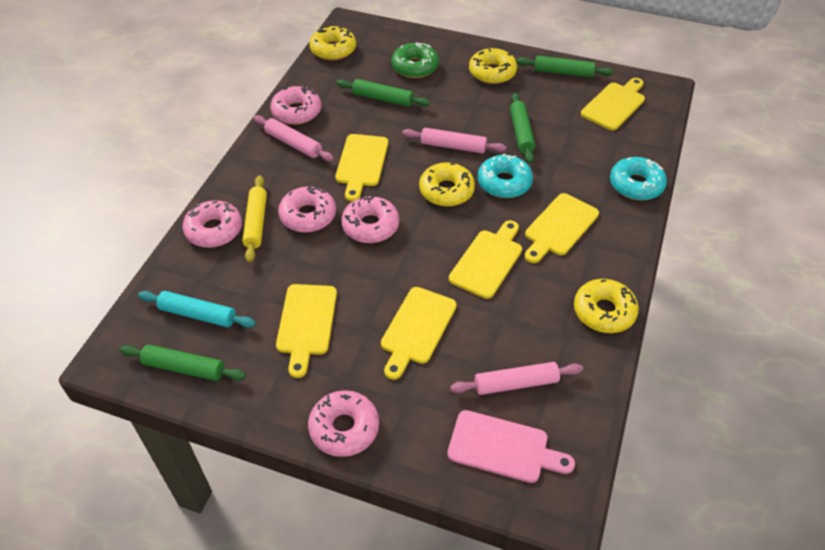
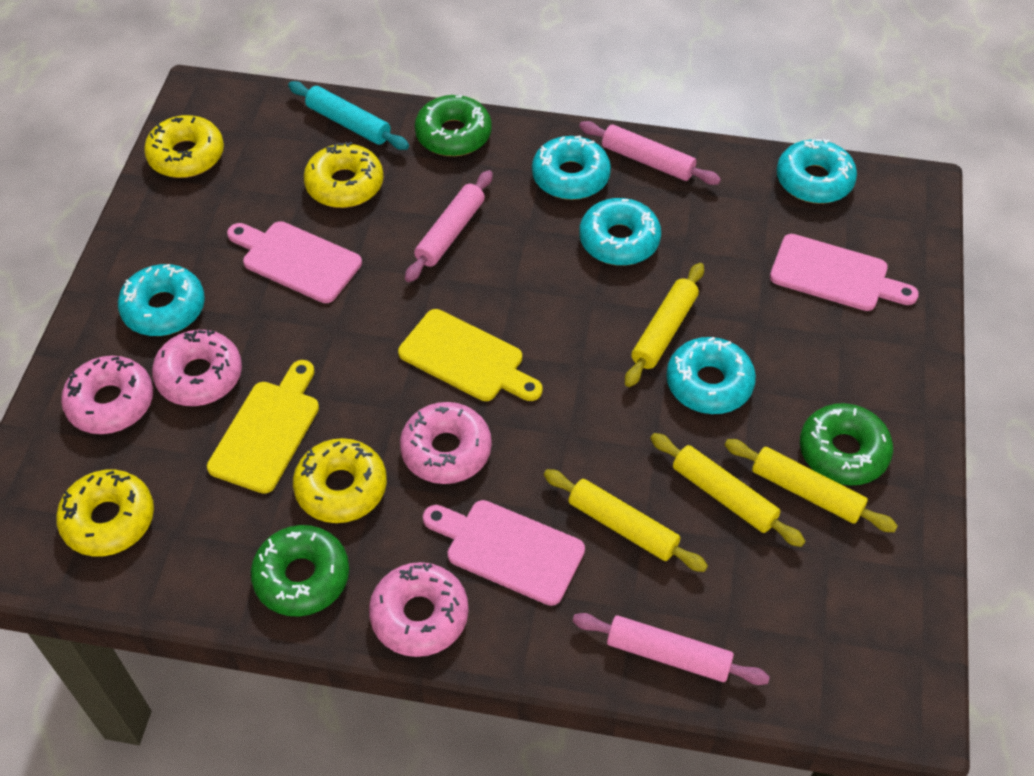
green donut: [391,42,439,78] = 1 -> [251,525,349,617] [415,95,492,156] [800,403,893,485] = 3
green rolling pin: [120,344,246,381] [336,79,430,107] [510,93,535,164] [517,56,614,78] = 4 -> none = 0
pink cutting board: [447,410,575,483] = 1 -> [227,221,362,303] [423,500,585,606] [770,234,919,311] = 3
pink donut: [183,200,242,248] [270,86,321,125] [278,186,336,233] [308,390,379,457] [341,195,399,243] = 5 -> [61,356,153,434] [152,330,242,406] [369,562,469,657] [400,402,492,484] = 4
turquoise donut: [478,154,533,198] [610,157,667,200] = 2 -> [118,264,205,336] [532,135,611,200] [579,198,661,266] [666,337,756,414] [777,139,857,204] = 5
yellow cutting board: [276,284,337,378] [335,134,388,201] [381,287,457,380] [449,220,522,299] [525,193,599,263] [581,78,645,130] = 6 -> [207,360,319,494] [398,309,543,401] = 2
yellow rolling pin: [242,175,267,262] = 1 -> [544,469,708,572] [625,263,704,387] [650,433,805,547] [725,439,898,532] = 4

